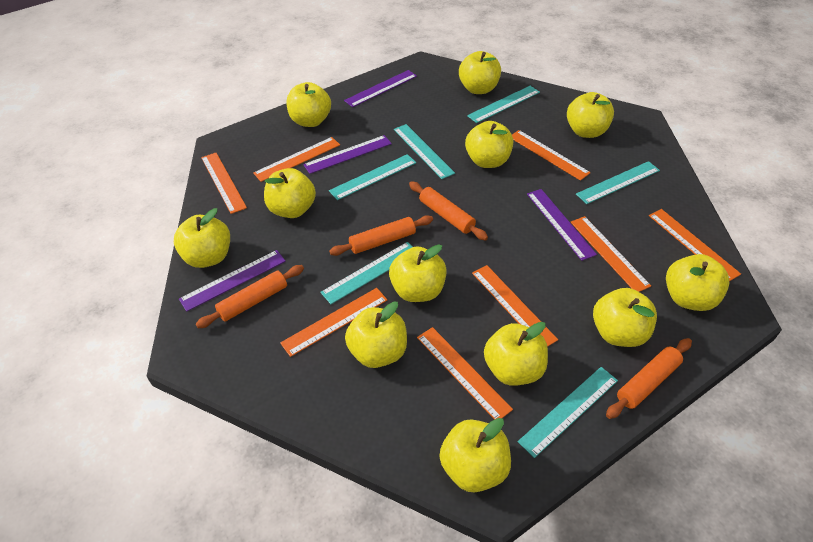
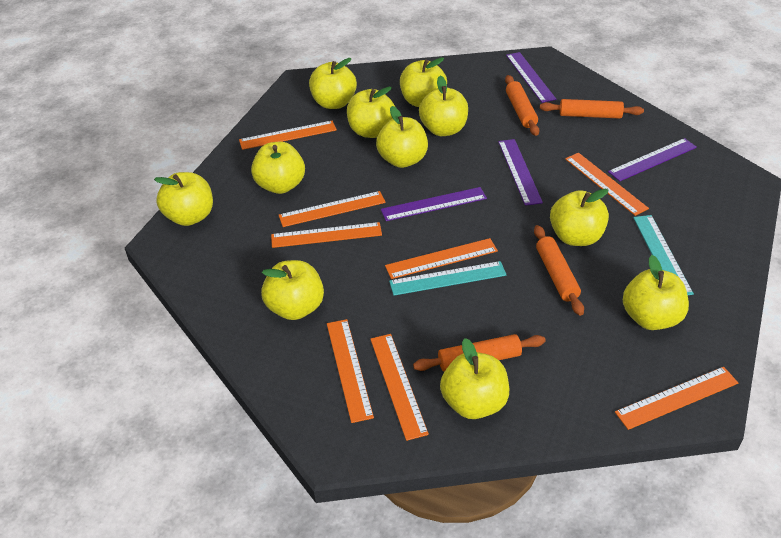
turquoise ruler: [320,242,413,304] [329,154,416,200] [394,124,455,179] [467,86,540,123] [518,367,618,458] [576,161,660,204] = 6 -> [389,261,507,296] [633,215,694,295] = 2
yellow apple: [174,208,230,268] [264,168,316,218] [287,82,331,127] [345,301,407,368] [389,244,447,302] [439,418,511,492] [459,51,501,94] [465,121,513,168] [484,322,548,386] [567,92,614,138] [593,288,657,347] [666,254,729,311] = 12 -> [154,172,213,226] [251,142,305,194] [261,260,324,320] [309,58,357,109] [347,87,395,138] [376,106,428,168] [400,57,447,107] [419,76,468,136] [440,338,509,419] [550,189,609,246] [623,255,689,330] = 11

